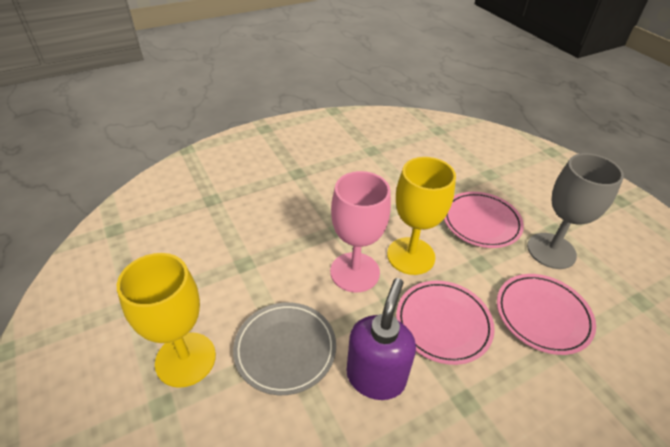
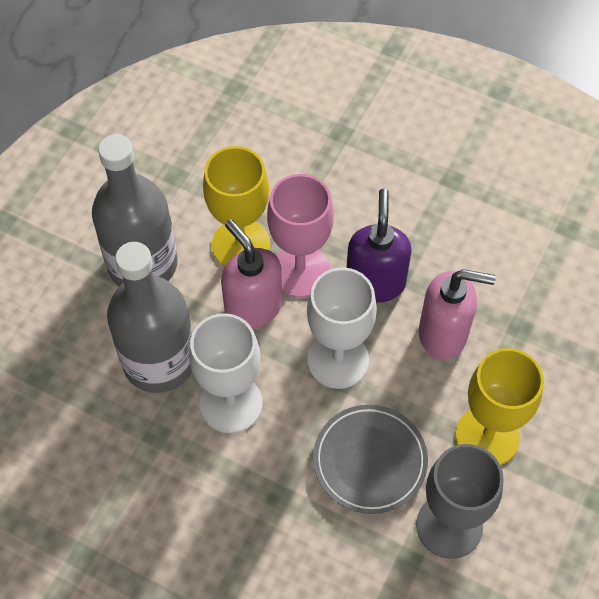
grey bottle: none = 0 -> [92,134,178,286] [107,242,192,393] = 2
pink plate: [396,281,495,365] [444,192,524,248] [497,274,596,355] = 3 -> none = 0
pink soap dispenser: none = 0 -> [221,219,282,329] [419,269,496,359] = 2
white goblet: none = 0 -> [189,313,263,433] [307,267,377,389] = 2

